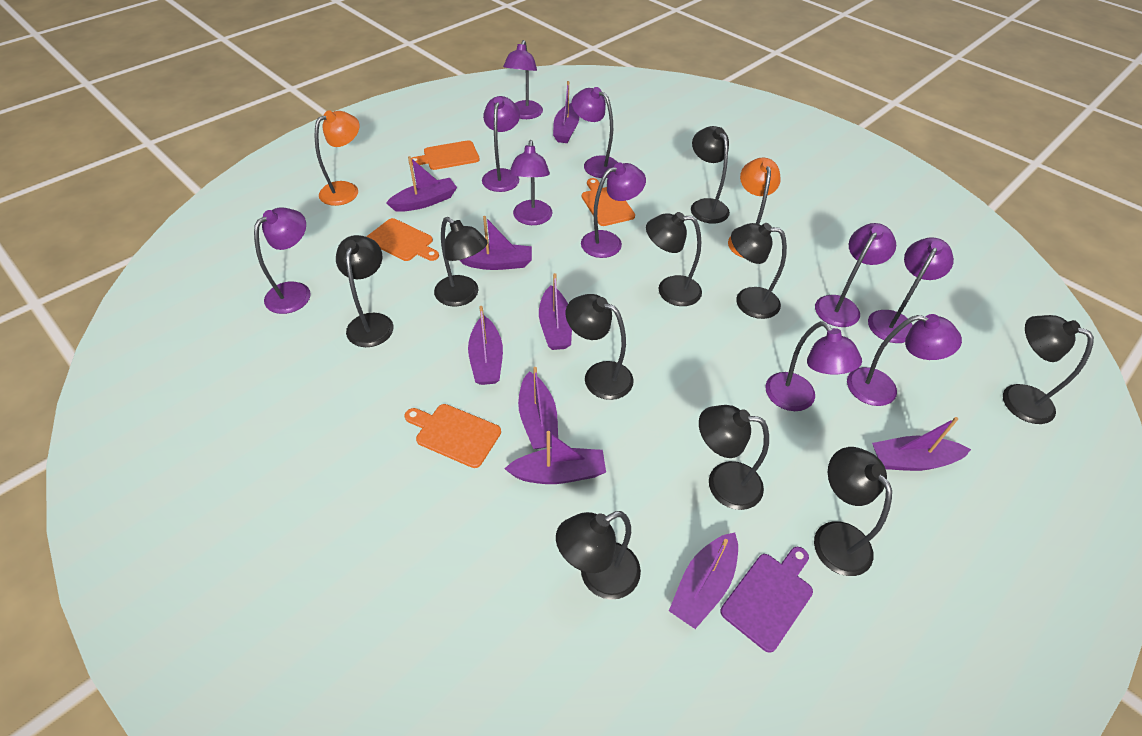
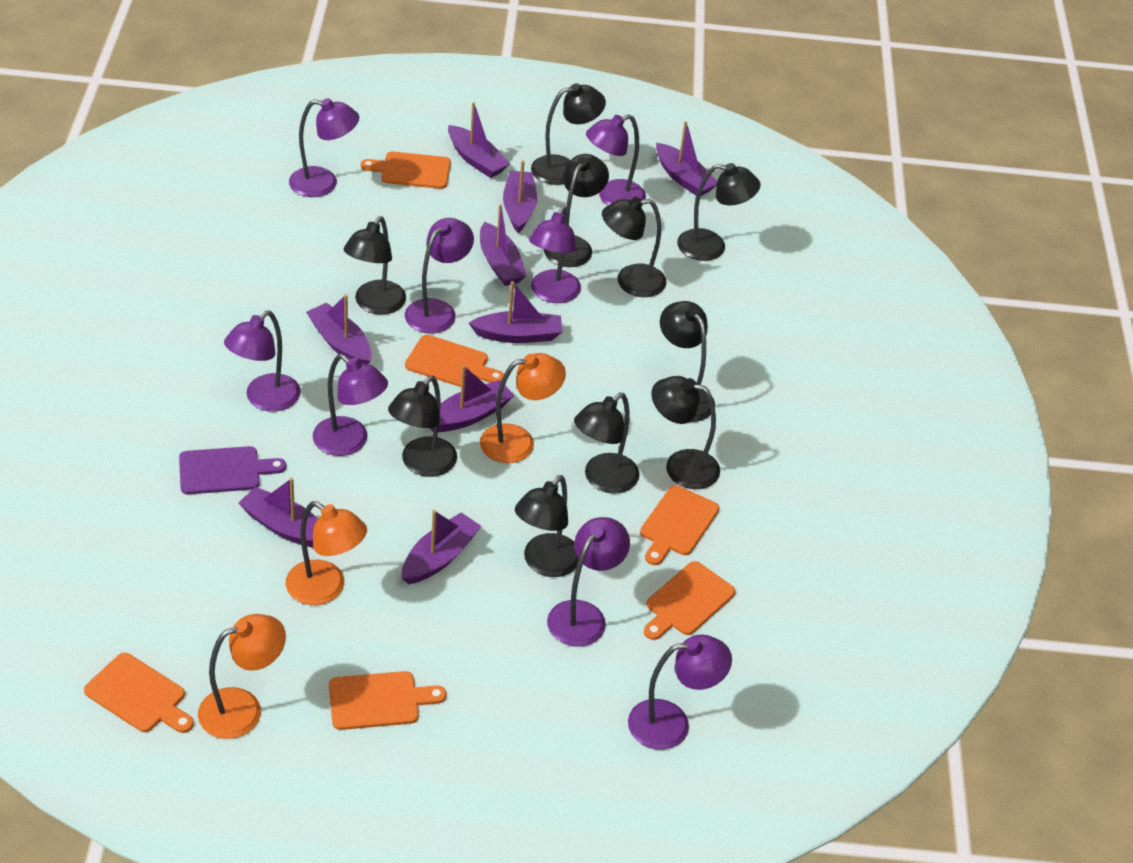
orange cutting board: [367,218,439,261] [405,404,501,468] [411,140,480,170] [582,178,635,226] = 4 -> [84,653,194,733] [329,671,446,730] [361,151,451,189] [405,335,504,387] [640,485,719,565] [644,561,736,640] = 6
orange lamp: [315,110,360,206] [728,158,781,258] = 2 -> [198,614,286,739] [286,501,367,605] [480,353,566,463] = 3
purple lamp: [254,207,311,314] [482,96,520,192] [503,40,543,119] [510,140,552,225] [572,87,618,178] [581,163,646,258] [765,321,862,411] [815,223,896,327] [847,314,962,406] [868,237,954,343] = 10 -> [224,310,301,412] [289,98,359,197] [313,354,388,456] [405,218,474,334] [529,206,581,303] [547,517,630,647] [586,114,646,205] [628,635,732,750] = 8

